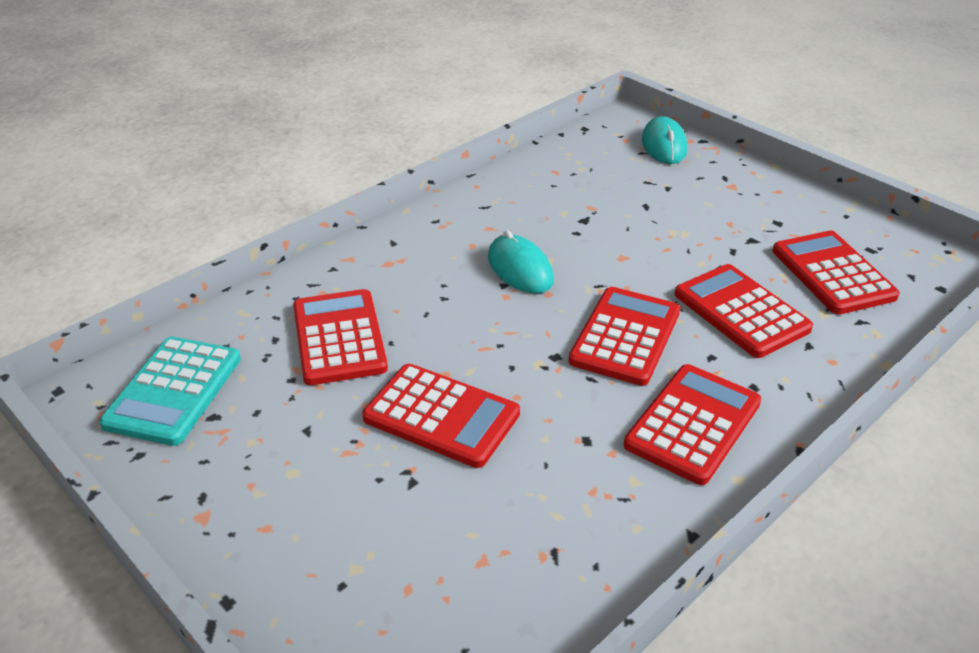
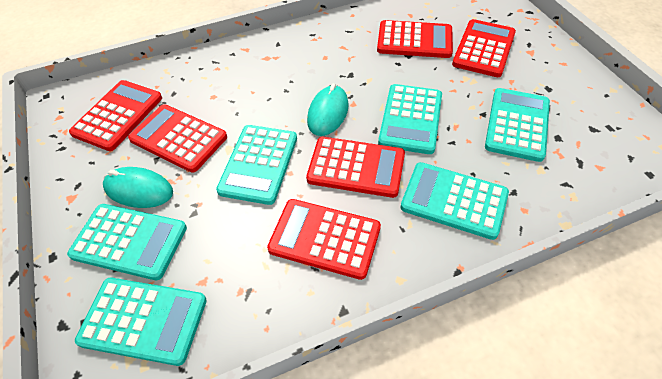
turquoise calculator: [99,337,241,446] = 1 -> [67,204,187,280] [75,278,207,366] [216,125,297,205] [378,84,442,154] [400,162,509,240] [485,88,550,162] = 6

